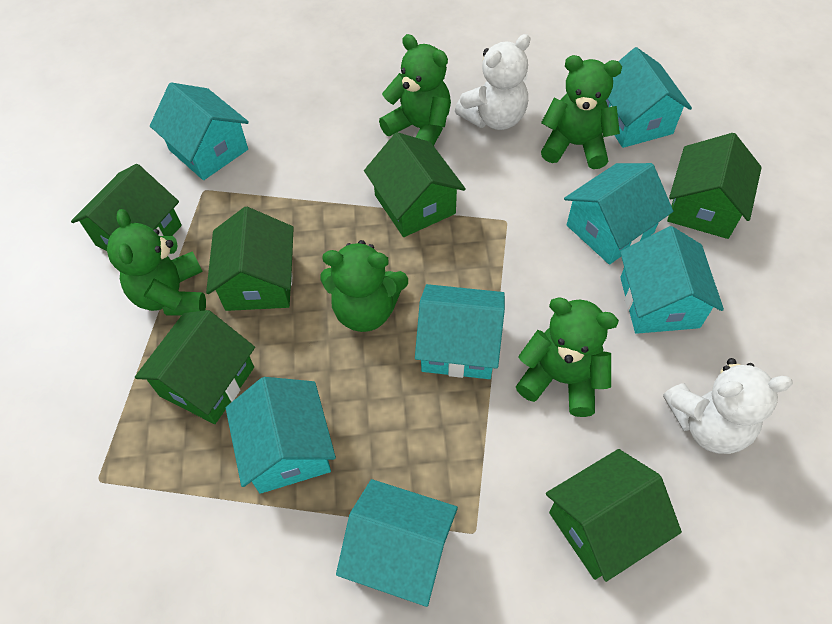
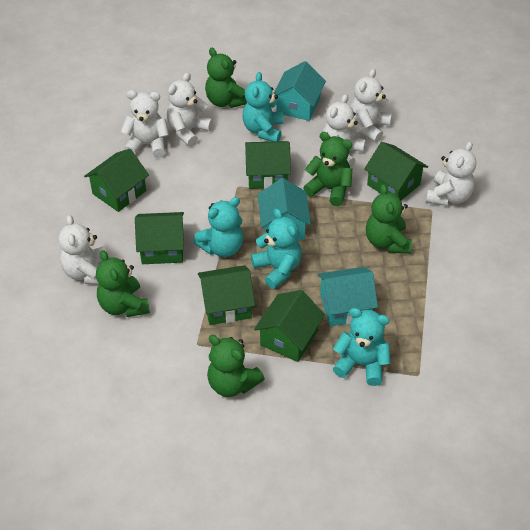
turquoise house: [150,82,249,180] [226,377,336,494] [336,479,458,607] [415,284,505,379] [564,163,673,265] [606,47,692,148] [620,226,724,334] = 7 -> [258,178,311,240] [274,61,326,121] [318,267,378,326] = 3
turquoise teddy bear: none = 0 -> [193,197,243,257] [243,72,284,142] [251,208,302,289] [333,308,391,386] = 4
white teddy bear: [455,34,530,130] [663,358,793,454] = 2 -> [59,215,106,285] [121,90,169,158] [167,72,213,147] [322,94,366,168] [350,69,392,142] [426,141,476,206] = 6

